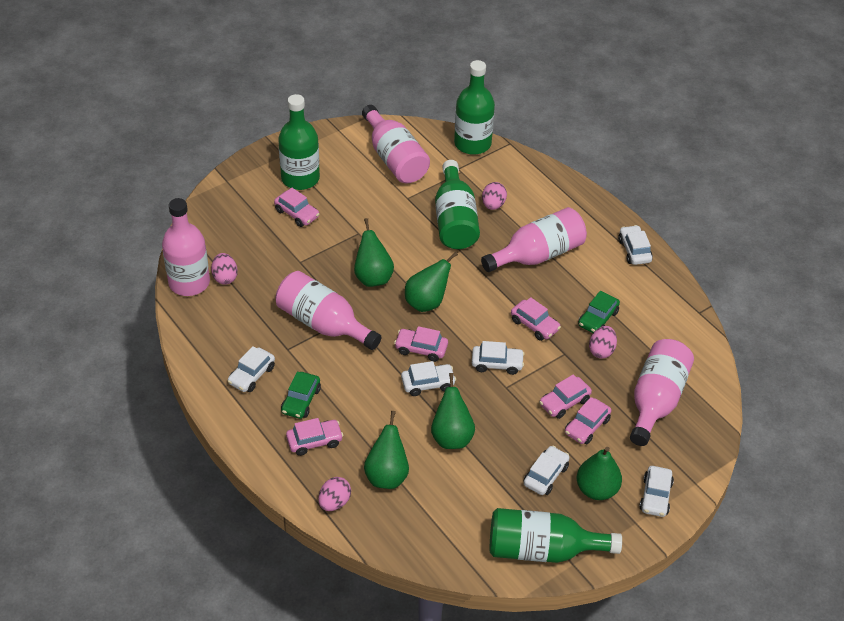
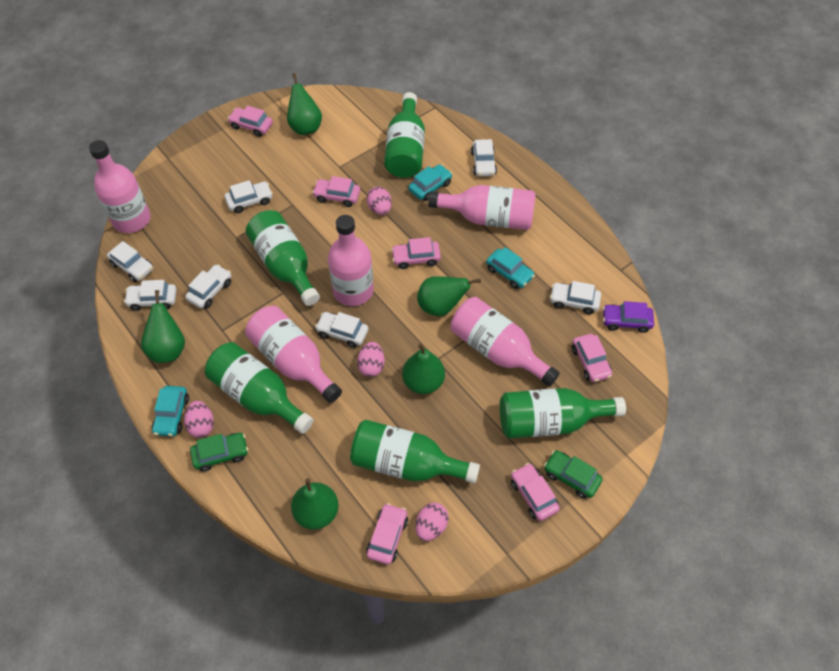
green bottle: [278,94,320,190] [435,160,480,249] [454,60,495,155] [490,508,622,563] = 4 -> [205,342,314,434] [246,210,320,306] [350,420,480,483] [384,92,425,178] [500,388,626,439] = 5
purple car: none = 0 -> [603,301,654,333] = 1
turquoise car: none = 0 -> [152,386,189,437] [409,164,452,201] [486,247,535,289] = 3
white car: [228,346,275,392] [401,361,456,396] [472,341,525,375] [524,446,569,495] [618,225,653,265] [639,466,674,517] = 6 -> [107,241,153,282] [124,280,177,311] [185,264,231,308] [224,180,273,213] [315,312,368,348] [471,139,497,176] [550,281,601,314] = 7

